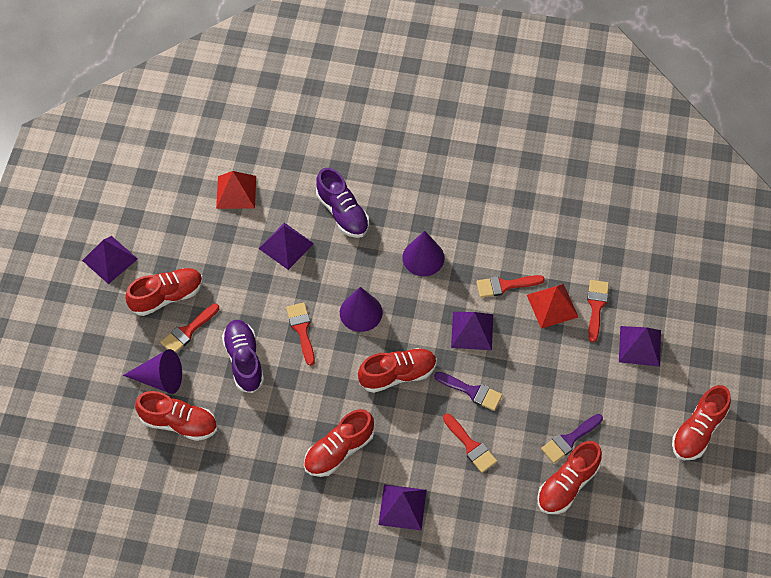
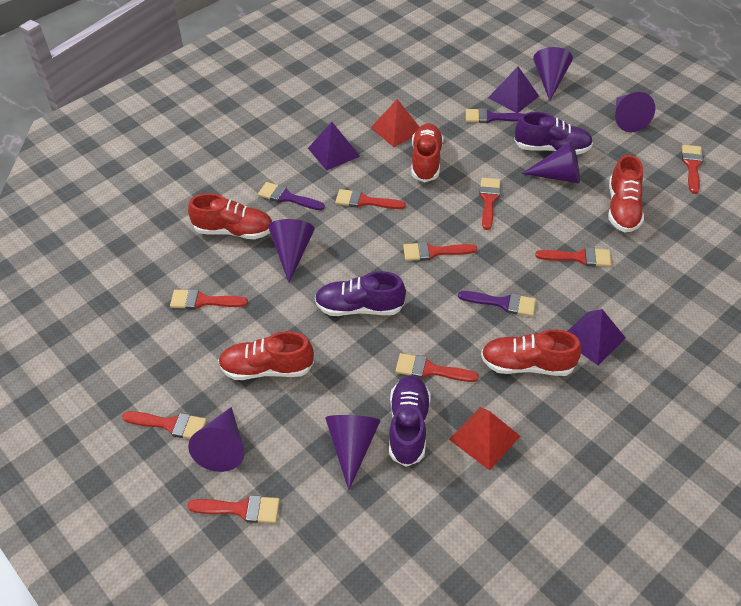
purple brush: [434,372,502,411] [541,414,603,463] = 2 -> [258,182,325,210] [458,291,536,316] [466,108,523,123] = 3
purple cone: [123,349,182,394] [340,287,383,332] [402,231,445,276] = 3 -> [188,407,245,472] [268,219,315,283] [325,415,380,490] [522,140,580,184] [533,47,573,101] [615,92,655,132] = 6
purple pyramid: [82,236,138,284] [259,223,314,270] [378,485,427,531] [451,312,493,350] [619,326,661,367] = 5 -> [308,122,360,171] [488,66,539,113] [567,309,626,365] = 3
purple shoe: [222,320,264,393] [316,168,369,238] = 2 -> [315,271,406,316] [389,375,431,467] [514,112,593,155] = 3
red brush: [161,303,219,352] [286,302,315,366] [443,413,497,473] [476,275,545,298] [587,280,609,342] = 5 -> [122,411,207,439] [170,289,248,310] [187,495,280,523] [335,189,406,209] [396,353,479,382] [403,242,477,261] [479,178,501,230] [535,247,612,267] [682,145,703,194] = 9
red shoe: [125,268,203,316] [135,391,217,441] [304,409,374,477] [358,348,437,393] [537,441,602,514] [672,385,731,460] = 6 -> [188,193,272,239] [218,331,314,380] [411,123,444,182] [481,329,581,376] [608,155,644,232] = 5

